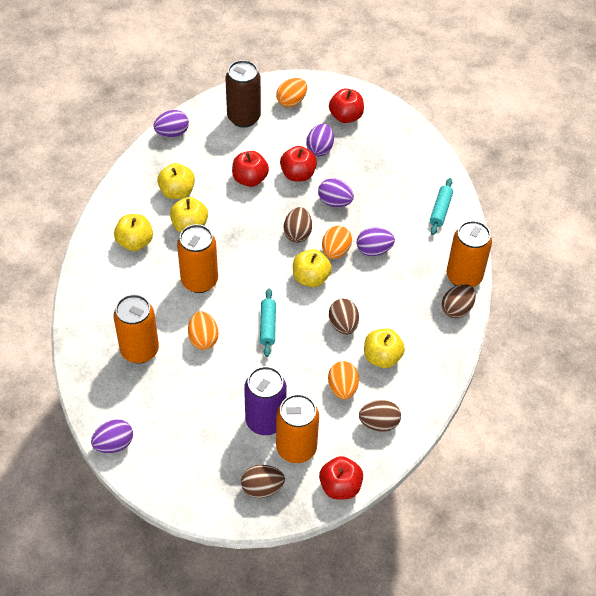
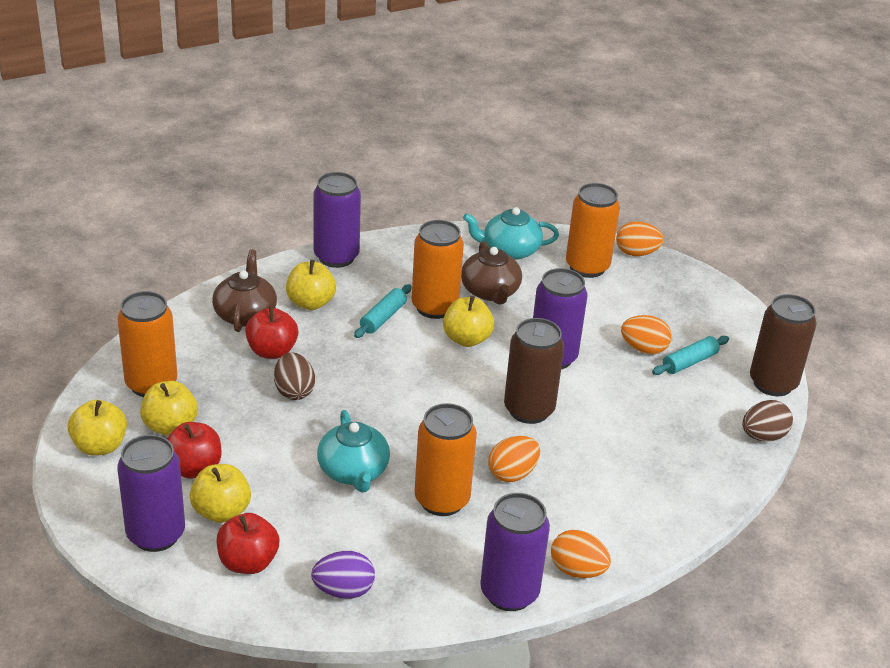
brown can: [226,60,261,128] = 1 -> [504,318,564,424] [750,294,817,396] = 2
brown egg: [241,465,285,498] [284,207,312,243] [329,299,359,335] [359,400,401,432] [442,284,476,318] = 5 -> [274,352,315,400] [742,400,793,441] = 2
brown teapot: none = 0 -> [212,249,277,332] [461,241,522,305] = 2
purple can: [244,366,287,435] = 1 -> [117,435,185,552] [313,172,361,268] [480,493,550,611] [533,268,587,369] = 4
purple egg: [91,419,133,453] [153,110,189,137] [306,124,334,156] [318,178,354,207] [357,227,395,256] = 5 -> [311,551,375,599] = 1
red apple: [232,151,269,187] [280,146,317,181] [319,456,363,499] [329,88,364,123] = 4 -> [167,422,221,479] [217,513,280,574] [245,307,298,359] = 3
turquoise teapot: none = 0 -> [317,410,390,492] [463,207,559,260] = 2

